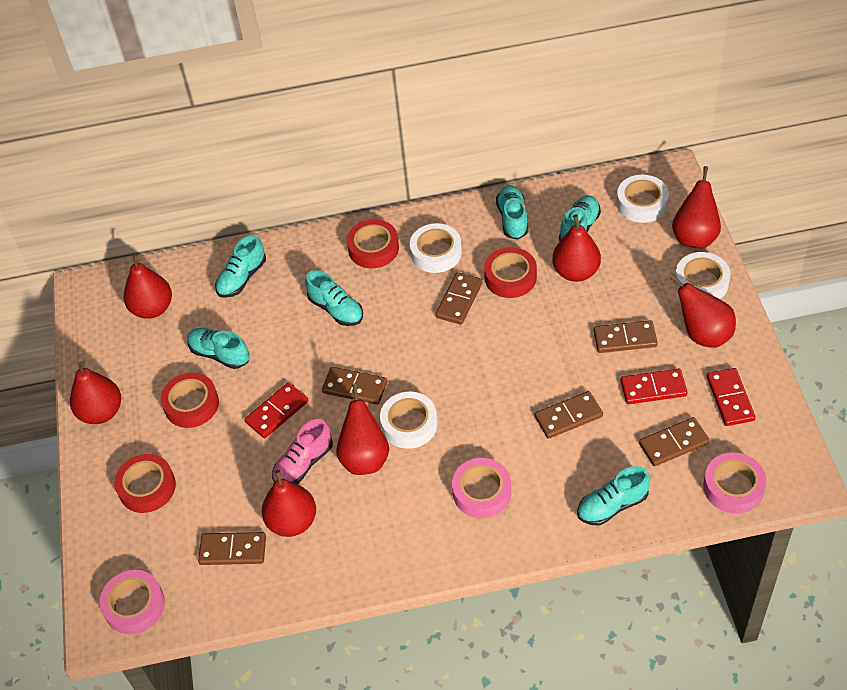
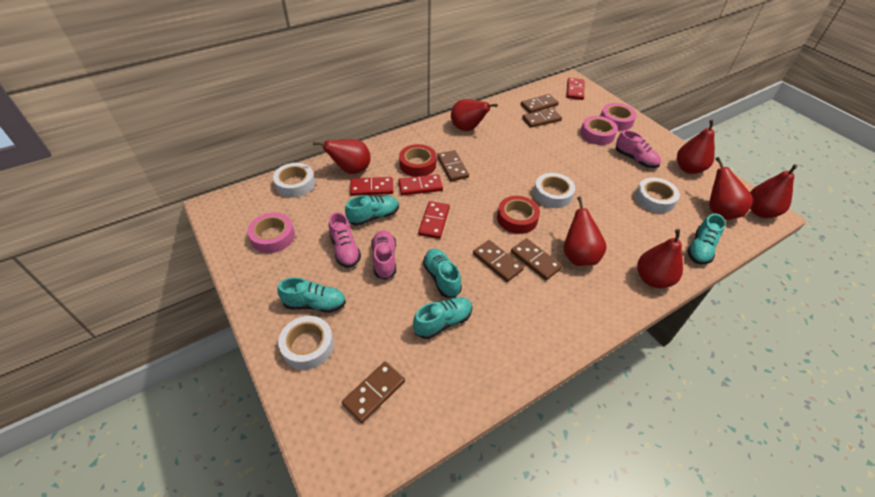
pink shoe: [272,419,333,484] = 1 -> [329,212,361,268] [371,230,396,280] [616,130,661,168] = 3
red domino: [245,382,309,438] [620,369,687,404] [707,368,756,426] = 3 -> [350,177,393,196] [398,174,443,195] [418,201,450,239] [566,78,584,100] = 4
red tape: [114,454,176,513] [161,373,219,428] [347,219,399,268] [484,247,537,298] = 4 -> [399,144,436,177] [497,196,540,234] = 2
turquoise shoe: [187,328,249,369] [215,235,266,298] [305,270,363,326] [496,185,528,240] [559,195,601,241] [577,466,650,526] = 6 -> [278,277,346,313] [345,195,399,226] [413,297,472,339] [423,249,462,298] [687,214,726,264] = 5

